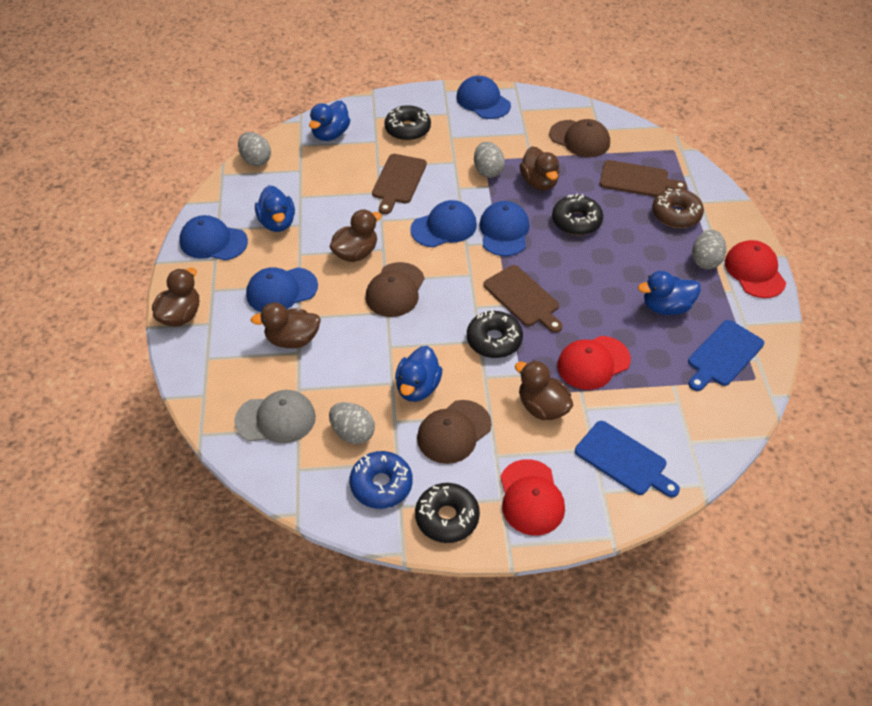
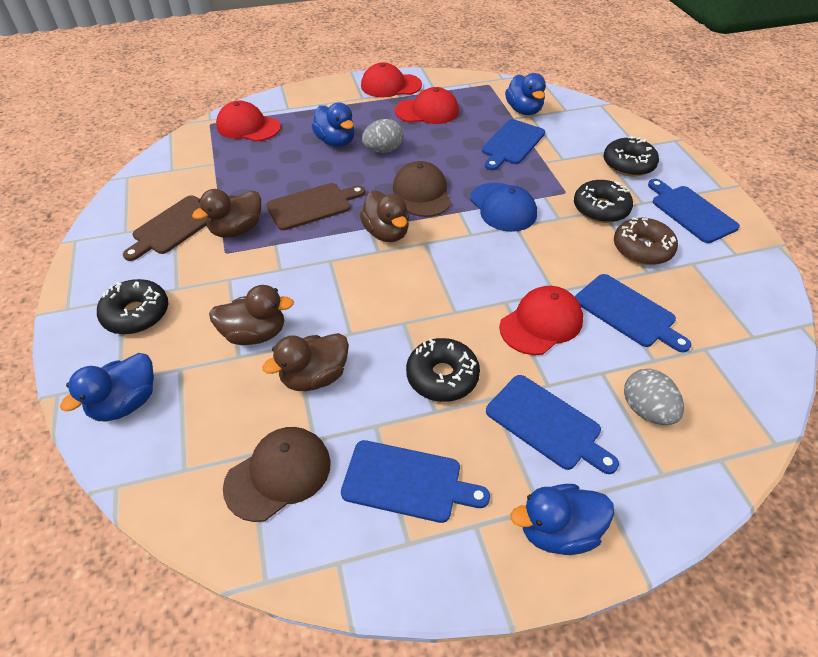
blue cap: [179,215,248,261] [246,267,318,312] [410,200,477,247] [456,76,511,119] [479,201,529,256] = 5 -> [470,183,537,232] = 1
blue cutting board: [575,421,680,497] [688,320,764,391] = 2 -> [341,440,490,523] [482,119,545,170] [486,375,619,474] [575,274,691,352] [648,179,740,243] = 5
blue donut: [350,451,413,509] = 1 -> none = 0
brown cap: [366,262,425,317] [417,400,492,464] [549,119,610,157] = 3 -> [223,427,331,522] [393,161,452,217] = 2
brown cutting board: [372,154,427,214] [484,265,563,333] [600,160,687,197] = 3 -> [123,195,207,261] [266,183,365,231] = 2
brown duck: [152,268,199,327] [251,303,321,348] [329,210,382,262] [515,360,573,420] [519,146,560,191] = 5 -> [192,189,261,238] [209,285,294,345] [262,333,349,391] [360,190,409,242] = 4
grey cap: [234,390,316,443] = 1 -> none = 0
grey egg: [238,132,271,166] [329,402,375,444] [474,142,505,178] [692,230,726,269] = 4 -> [362,119,403,153] [624,369,684,425] = 2
red cap: [500,459,565,536] [557,336,631,390] [725,240,786,298] = 3 -> [216,101,281,142] [361,63,422,97] [395,87,459,124] [499,286,583,355] = 4

